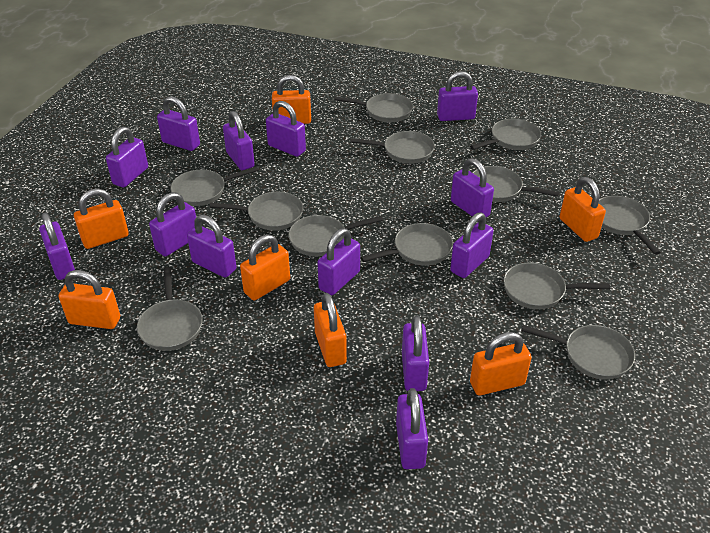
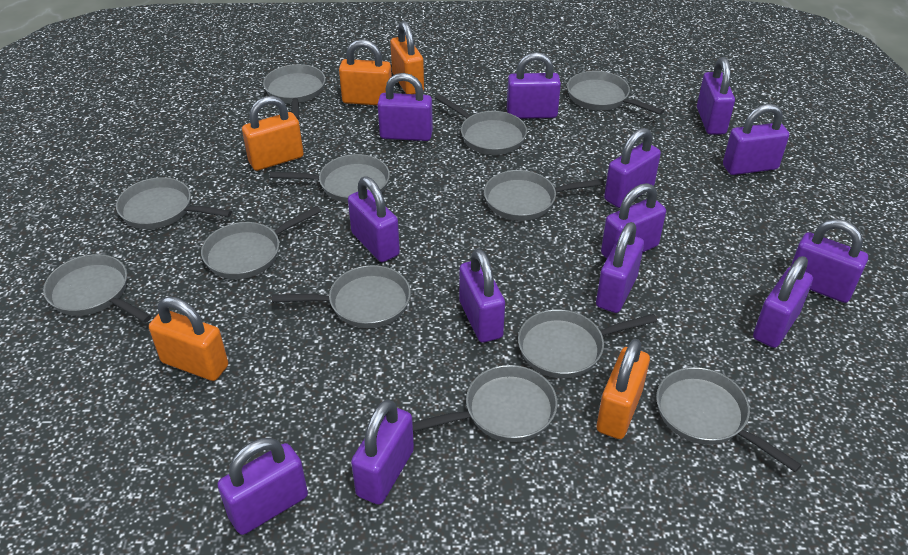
orange padlock: [59,270,120,329] [74,188,129,249] [240,235,290,300] [272,75,311,124] [314,293,347,367] [470,332,532,395] [560,177,606,242] = 7 -> [149,297,228,381] [242,96,304,171] [339,39,392,105] [390,21,424,94] [596,339,650,439] = 5

